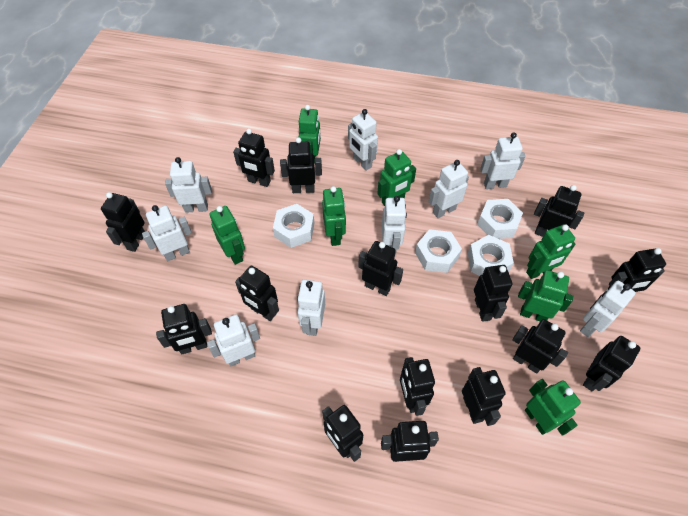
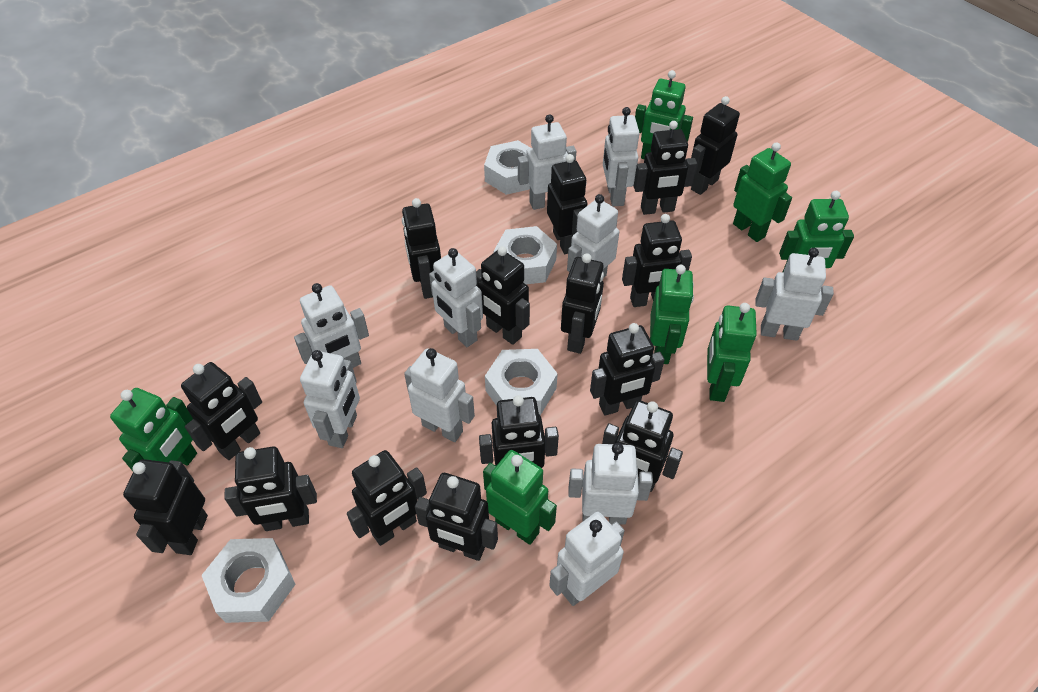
white robot: [142,205,192,261] [165,157,212,213] [207,315,260,367] [297,280,325,336] [348,109,378,171] [382,196,407,255] [428,160,469,218] [480,133,526,189] [580,280,636,337] = 9 -> [294,283,369,368] [300,350,360,448] [404,348,475,442] [429,248,483,347] [518,114,576,210] [549,512,625,606] [567,194,619,277] [568,443,653,525] [603,107,639,206] [755,248,834,341] = 10

